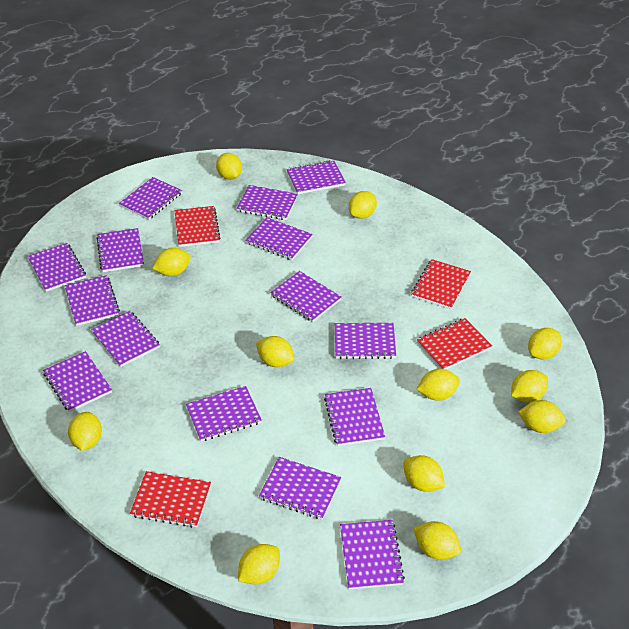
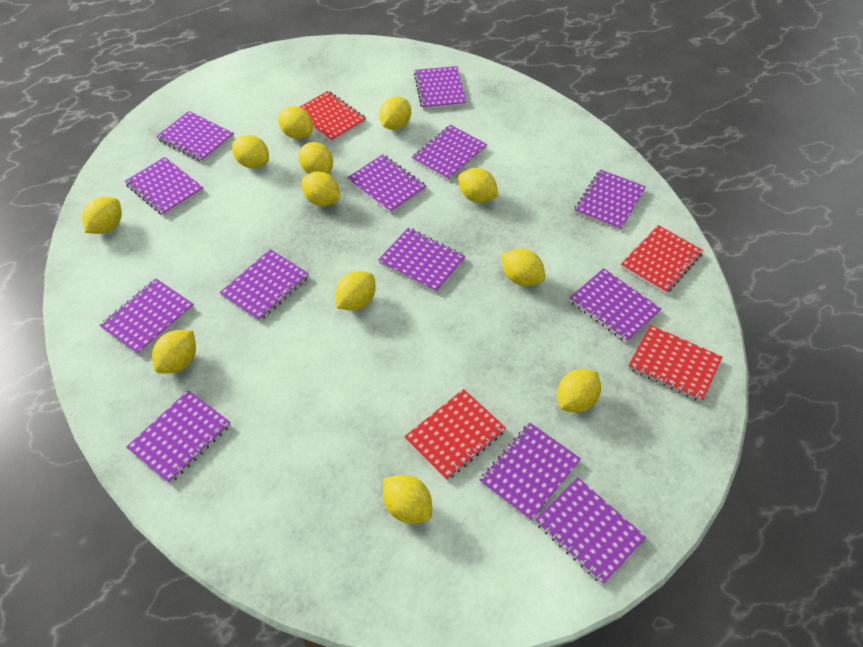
purple notebook: [27,243,86,292] [43,351,112,412] [65,275,120,326] [91,311,160,367] [96,228,144,272] [119,177,182,220] [186,386,262,441] [236,185,298,220] [246,217,313,260] [259,457,341,520] [270,271,341,322] [287,160,346,194] [324,388,385,446] [335,323,396,359] [340,520,405,590] = 15 -> [100,279,194,355] [125,157,204,216] [126,390,231,484] [156,111,234,162] [220,249,309,322] [347,154,427,213] [378,228,465,293] [412,125,487,181] [414,66,467,110] [480,423,581,521] [535,477,646,585] [569,268,662,343] [574,169,646,231] = 13

